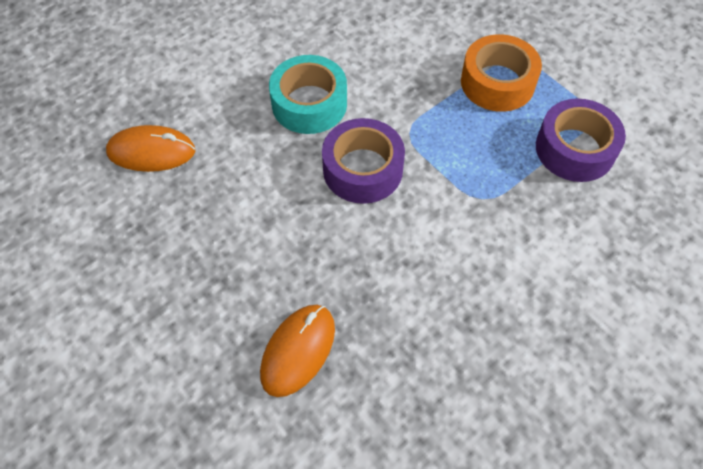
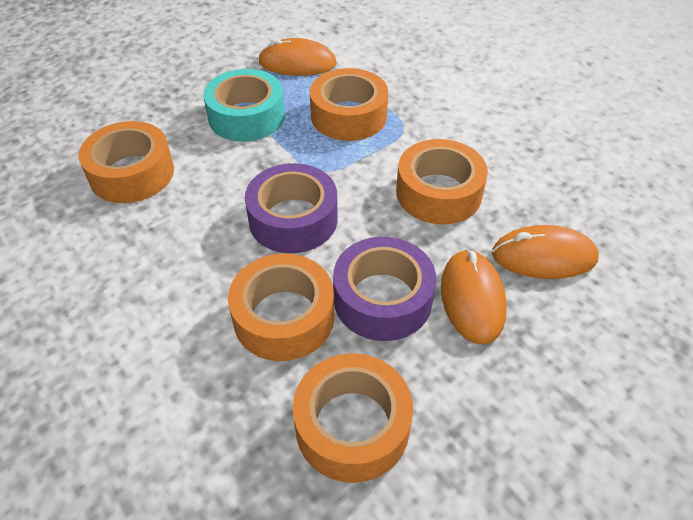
orange mouse: [106,125,195,172] [260,305,335,397] = 2 -> [258,38,337,76] [441,249,507,345] [492,225,599,279] = 3
orange tape: [461,34,542,112] = 1 -> [78,121,174,203] [228,253,334,361] [293,353,413,483] [310,68,388,141] [396,139,488,224] = 5

